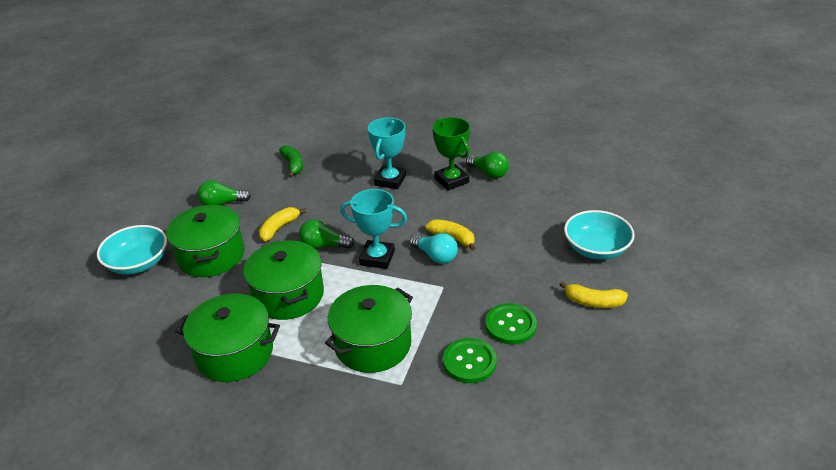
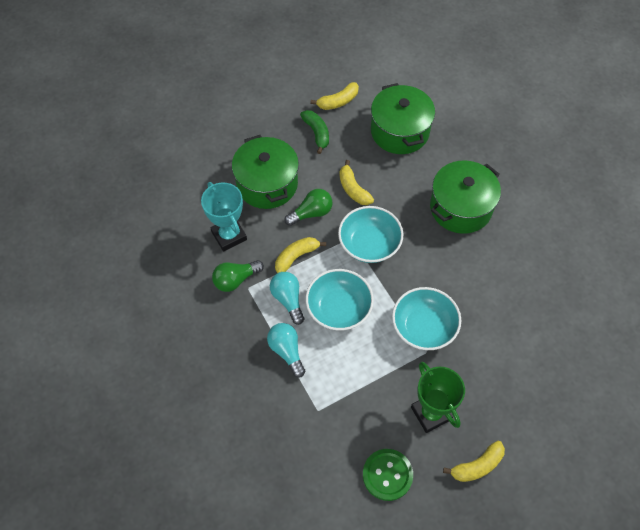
green button: [443,338,497,383] [485,303,537,345] = 2 -> [363,449,413,501] = 1
green light bulb: [197,180,251,205] [299,219,354,249] [466,152,509,179] = 3 -> [212,260,264,292] [284,189,333,226] = 2
green pot: [166,204,244,277] [175,294,280,382] [243,241,324,320] [325,285,413,373] = 4 -> [232,135,299,209] [371,83,435,154] [430,160,501,234] = 3
turquoise bowl: [97,225,167,275] [564,210,635,260] = 2 -> [306,269,374,331] [338,206,403,263] [392,287,461,350] = 3
turquoise light bulb: [409,233,458,264] = 1 -> [267,323,305,378] [270,272,304,325] = 2
turquoise trophy: [340,189,407,269] [368,117,406,189] = 2 -> [201,182,247,252] = 1
yellow banana: [259,207,306,241] [425,219,475,251] [559,281,628,308] = 3 -> [275,237,326,273] [310,82,359,110] [340,160,374,205] [443,441,505,482] = 4

